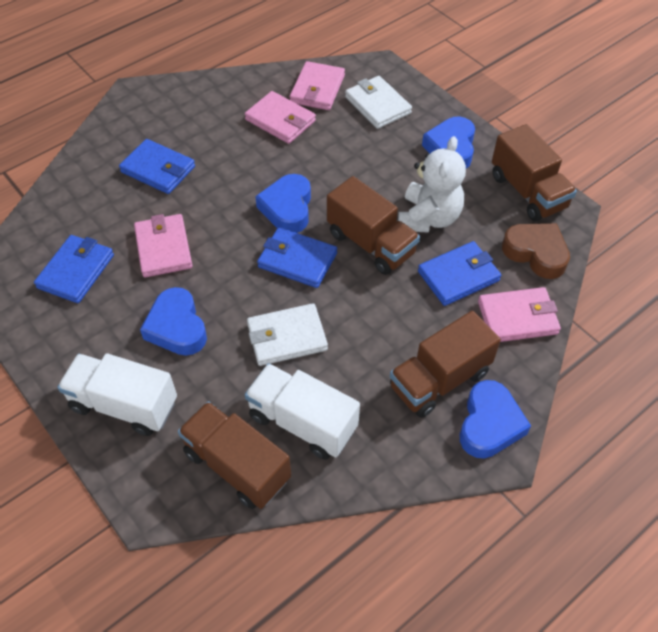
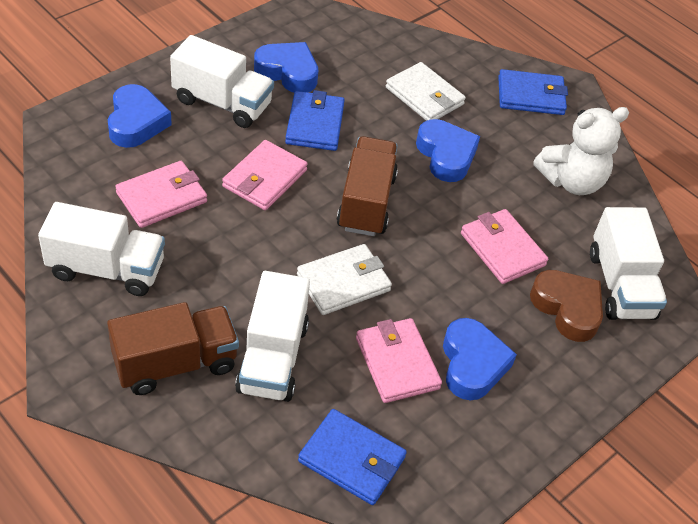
blue wallet: [34,235,114,303] [119,139,195,194] [257,227,337,288] [418,241,501,306] = 4 -> [285,90,345,151] [298,409,407,505] [498,69,568,115] = 3
brown truck: [178,401,291,509] [327,176,420,275] [390,311,501,418] [492,124,577,221] = 4 -> [107,302,239,395] [337,136,398,236] = 2
white truck: [57,353,177,436] [245,363,360,460] = 2 -> [38,202,165,296] [170,35,274,128] [235,271,310,402] [590,207,667,320] = 4

